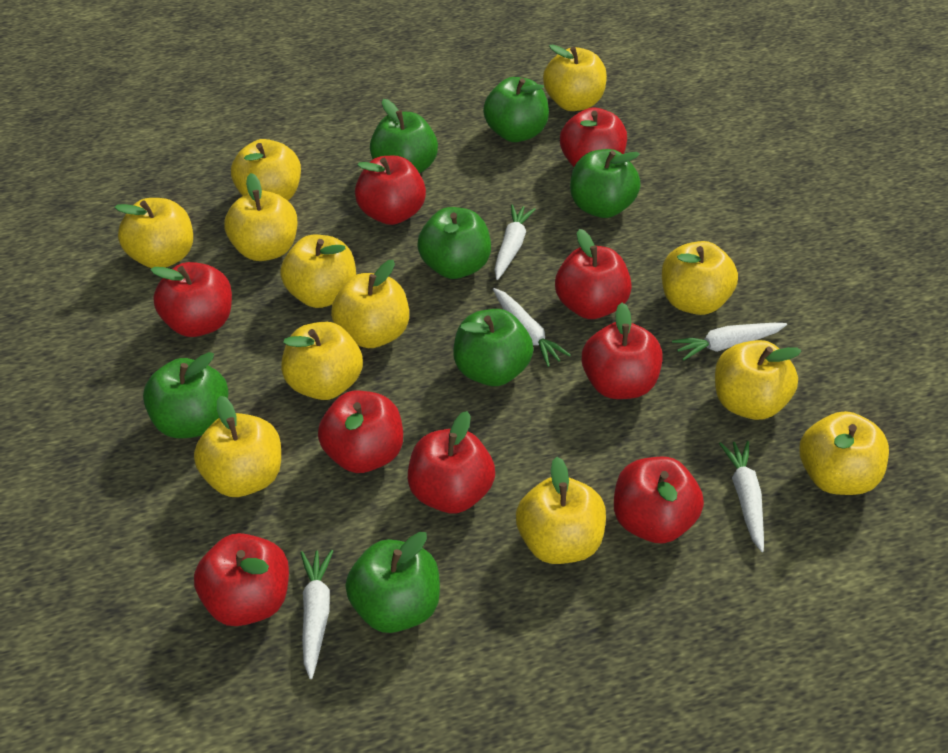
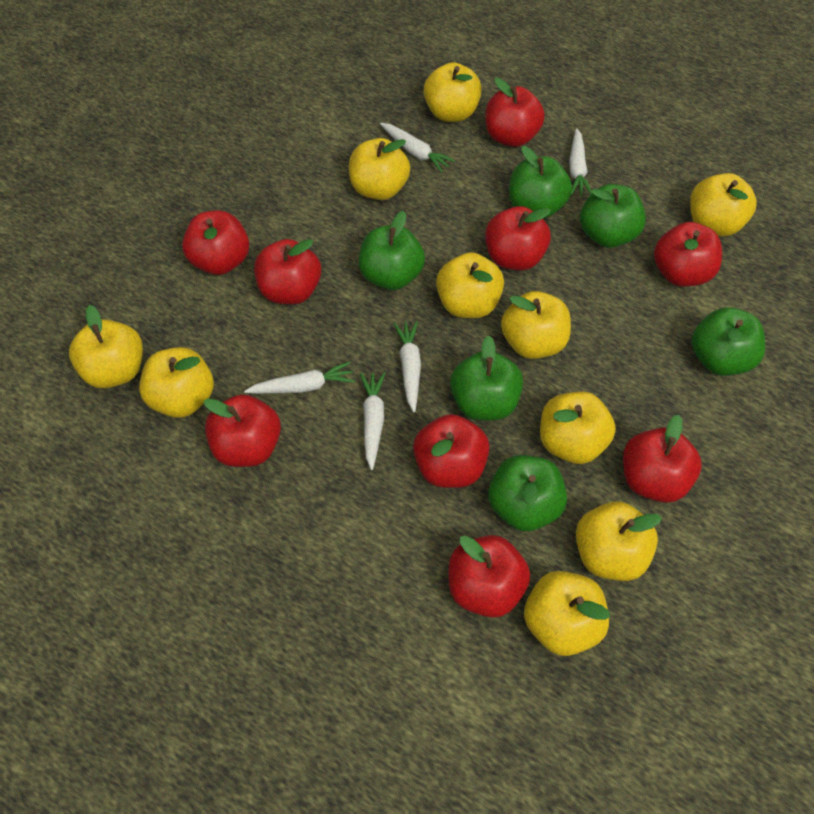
green apple: [143,352,229,438] [345,532,440,633] [370,99,438,173] [417,207,491,279] [453,309,533,386] [483,77,549,142] [570,149,641,218] = 7 -> [359,211,425,290] [450,335,523,420] [488,455,567,531] [509,146,572,219] [580,184,646,248] [692,307,765,376] = 6
yellow apple: [114,198,193,268] [194,396,281,497] [224,173,298,261] [231,139,301,201] [280,235,356,308] [281,322,363,400] [331,260,409,348] [516,457,606,564] [543,45,607,111] [662,241,738,315] [715,340,801,420] [800,411,889,495] = 12 -> [69,305,143,388] [139,347,214,418] [349,138,410,200] [423,62,482,122] [436,252,504,318] [501,291,571,359] [524,571,610,656] [540,392,616,464] [576,501,662,581] [690,173,757,236] = 10

